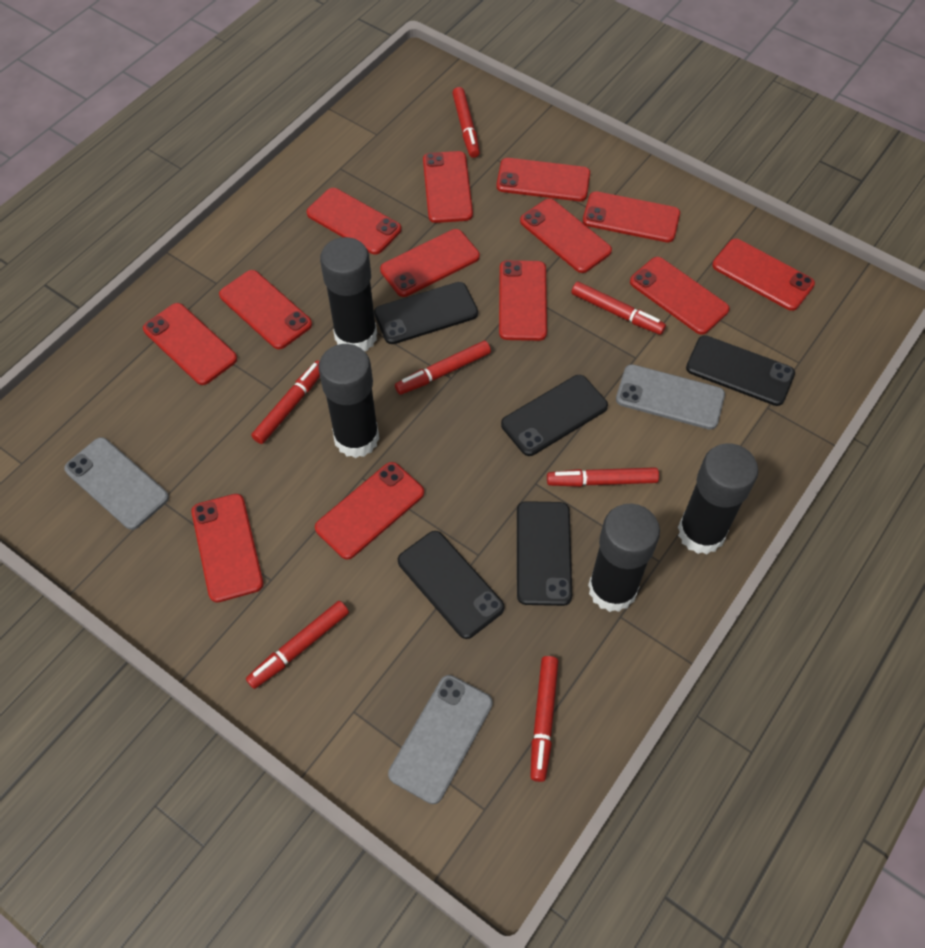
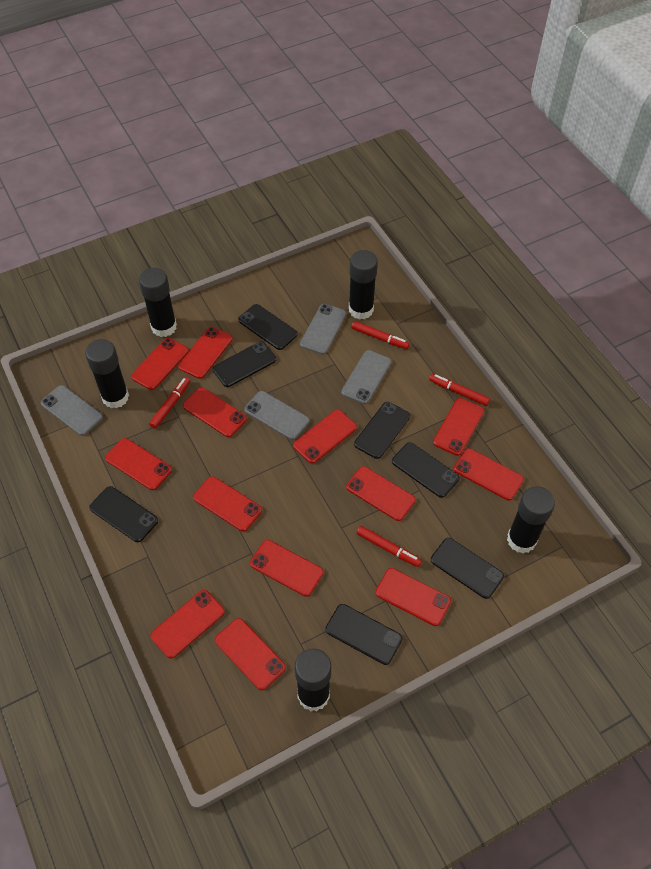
black glue stick: [318,344,379,458] [320,237,377,351] [588,504,660,612] [678,443,758,554] = 4 -> [85,339,129,409] [139,268,177,337] [295,649,331,712] [349,250,378,320] [507,486,555,553] = 5
black phone: [374,282,478,344] [398,531,504,639] [501,375,608,456] [517,501,572,606] [686,335,795,406] = 5 -> [89,486,158,542] [212,342,276,387] [238,304,298,350] [325,604,402,665] [354,402,410,459] [392,442,460,498] [431,538,504,599] = 7
grey phone: [64,437,169,530] [388,675,493,804] [616,364,725,430] = 3 -> [41,385,103,436] [244,391,310,440] [300,304,347,355] [341,350,391,404] = 4
red marker: [246,601,349,689] [251,361,320,444] [395,341,491,395] [452,87,480,158] [531,656,559,782] [547,467,659,487] [571,282,666,335] = 7 -> [149,377,191,429] [351,321,410,349] [356,526,422,567] [429,374,490,406] = 4

